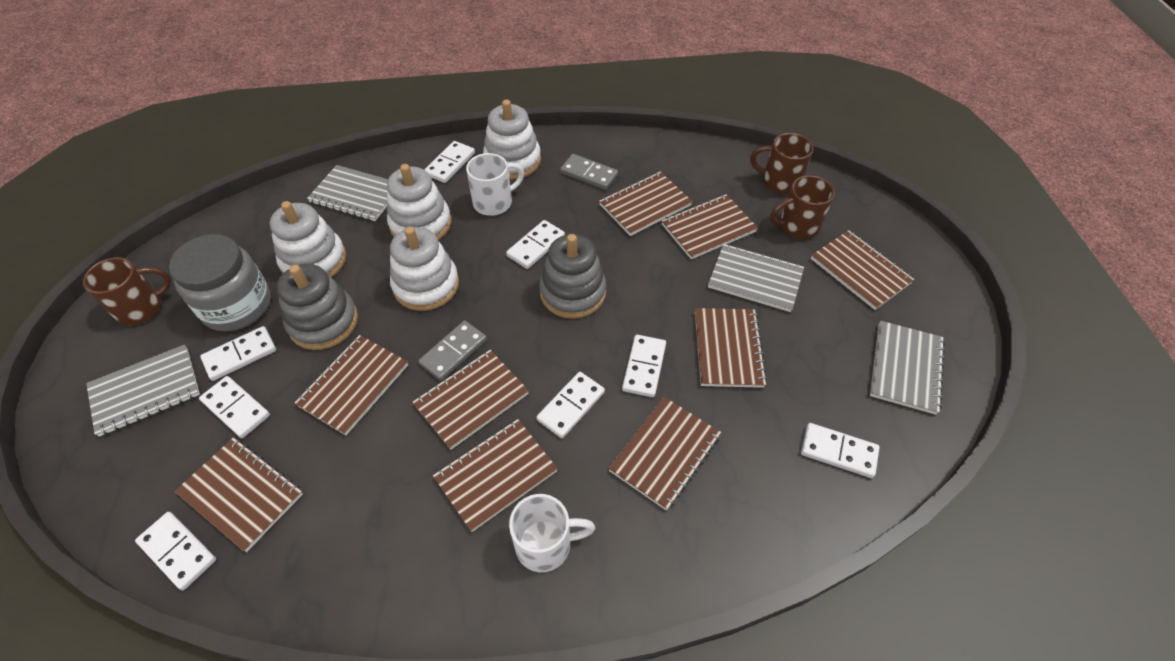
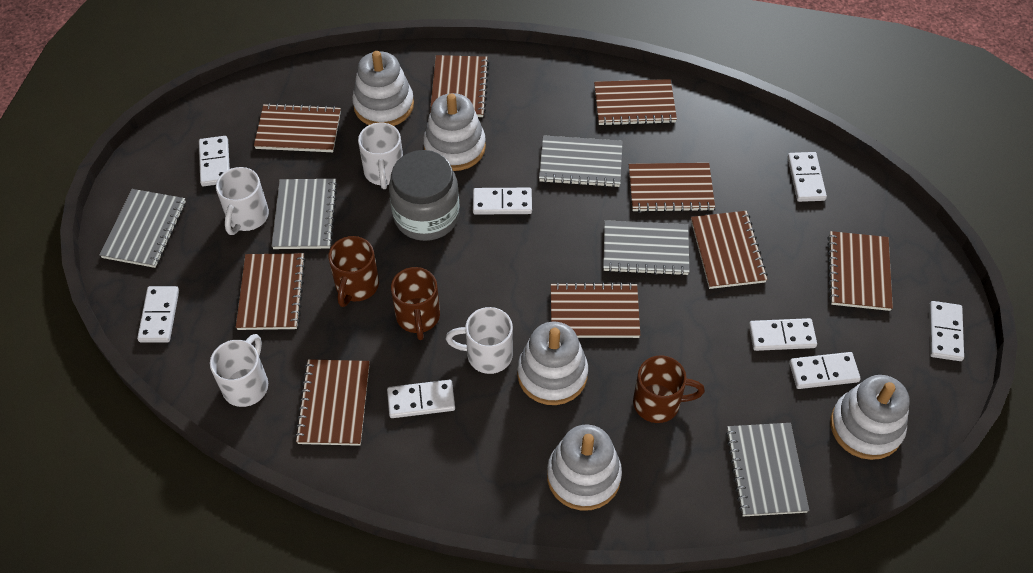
grey domino: [418,321,487,381] [560,154,618,190] = 2 -> none = 0
grey notebook: [86,345,200,437] [307,165,388,221] [708,244,804,312] [870,321,945,415] = 4 -> [99,189,186,268] [272,179,338,249] [539,135,623,188] [603,220,689,276] [726,423,809,517] = 5
grey stacking toy: [277,264,358,350] [539,234,606,319] = 2 -> none = 0
white mug: [466,153,524,216] [509,494,595,572] = 2 -> [210,334,268,407] [216,167,269,235] [358,123,403,189] [446,307,513,374] = 4
white stacking toy: [270,201,346,278] [387,164,451,240] [390,226,459,311] [483,100,541,179] = 4 -> [352,51,414,126] [423,93,486,171] [517,322,588,405] [547,425,622,511] [830,375,910,460] = 5

